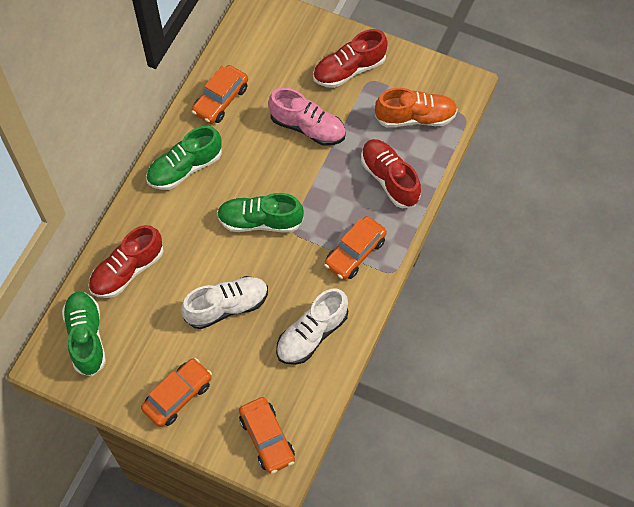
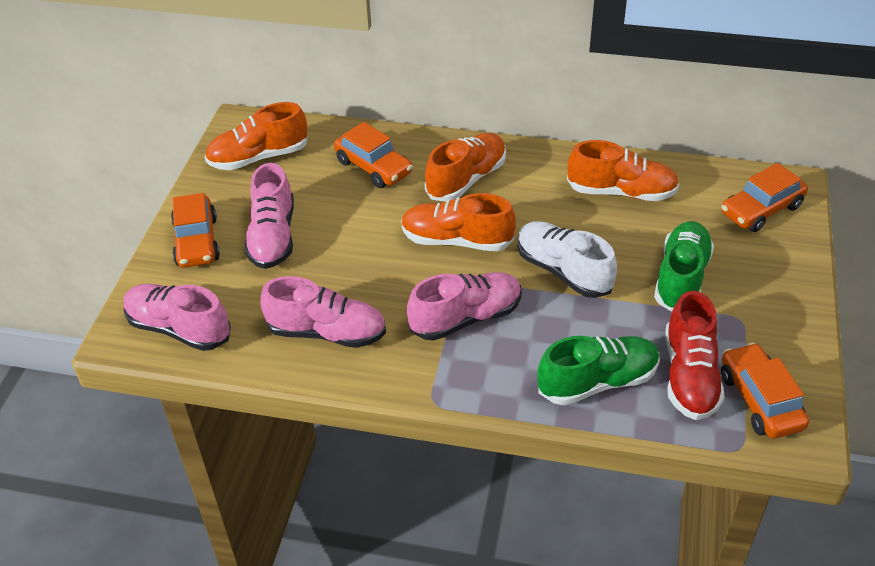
green shoe: [62,292,106,376] [146,126,222,190] [217,193,304,233] = 3 -> [537,336,660,405] [654,221,714,312] = 2
orange shoe: [375,88,458,127] = 1 -> [205,102,308,170] [401,193,516,251] [425,133,506,202] [567,140,679,201] = 4
pink shoe: [268,88,346,146] = 1 -> [124,284,231,351] [244,163,294,269] [260,276,386,348] [407,272,522,341] = 4
red shoe: [88,225,164,298] [313,29,388,88] [361,139,421,208] = 3 -> [666,291,725,420] = 1
white shoe: [181,276,268,329] [276,288,348,365] = 2 -> [517,221,617,298] = 1

